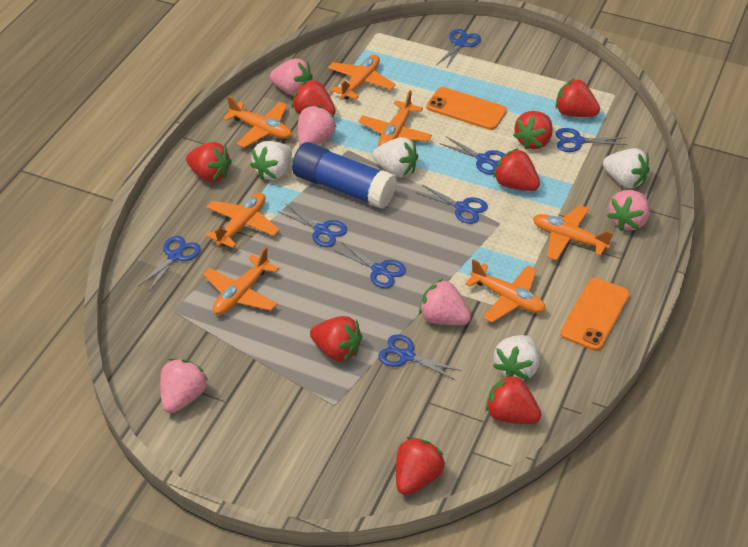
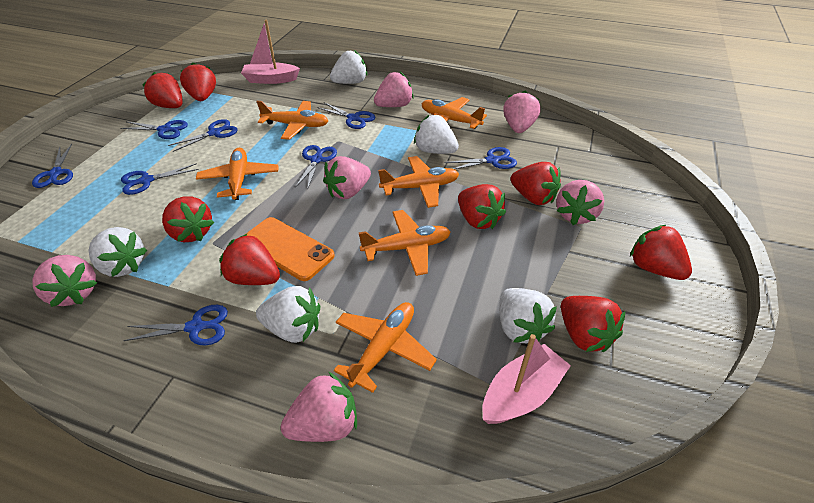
blue glue stick: [292,142,397,209] = 1 -> none = 0
orange phone: [426,87,507,130] [560,278,630,351] = 2 -> [246,217,335,281] = 1
orange plane: [203,247,279,315] [206,193,280,248] [223,96,292,148] [328,55,396,100] [359,90,432,146] [465,259,546,323] [533,205,613,260] = 7 -> [196,148,278,200] [256,101,328,140] [334,302,437,393] [359,210,451,276] [378,156,459,208] [422,97,487,129] = 6
pink boat: none = 0 -> [241,20,300,84] [482,334,571,424] = 2
pink strawberry: [160,359,208,413] [270,58,313,96] [298,105,336,146] [419,279,471,325] [607,190,650,231] = 5 -> [32,255,97,307] [281,372,357,442] [323,156,371,199] [374,72,414,107] [503,91,541,133] [556,180,604,225] = 6
white strawberry: [250,141,292,180] [372,137,418,177] [493,335,539,380] [603,148,650,188] = 4 -> [89,227,147,277] [256,286,320,343] [330,50,367,84] [414,115,459,154] [499,288,557,344] = 5

